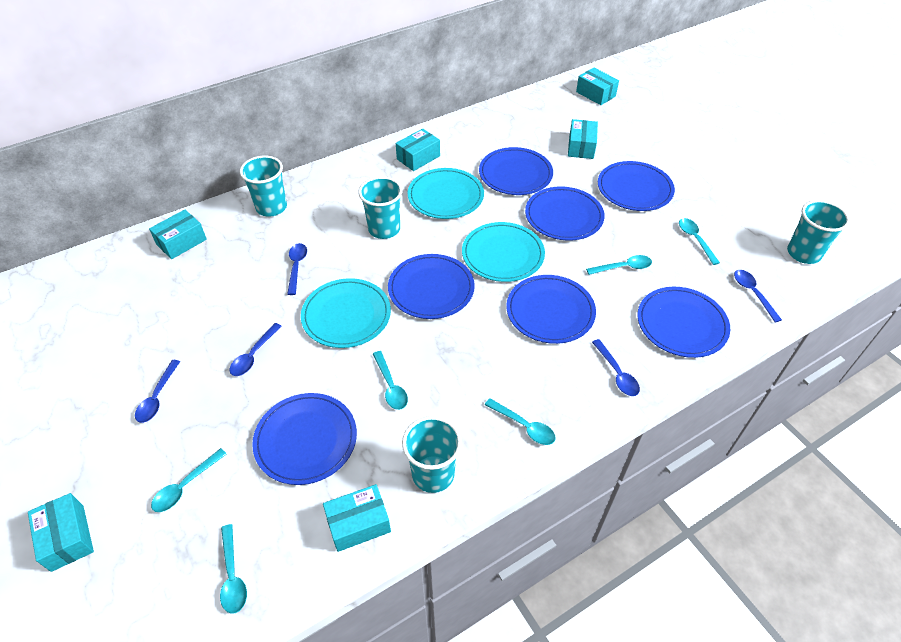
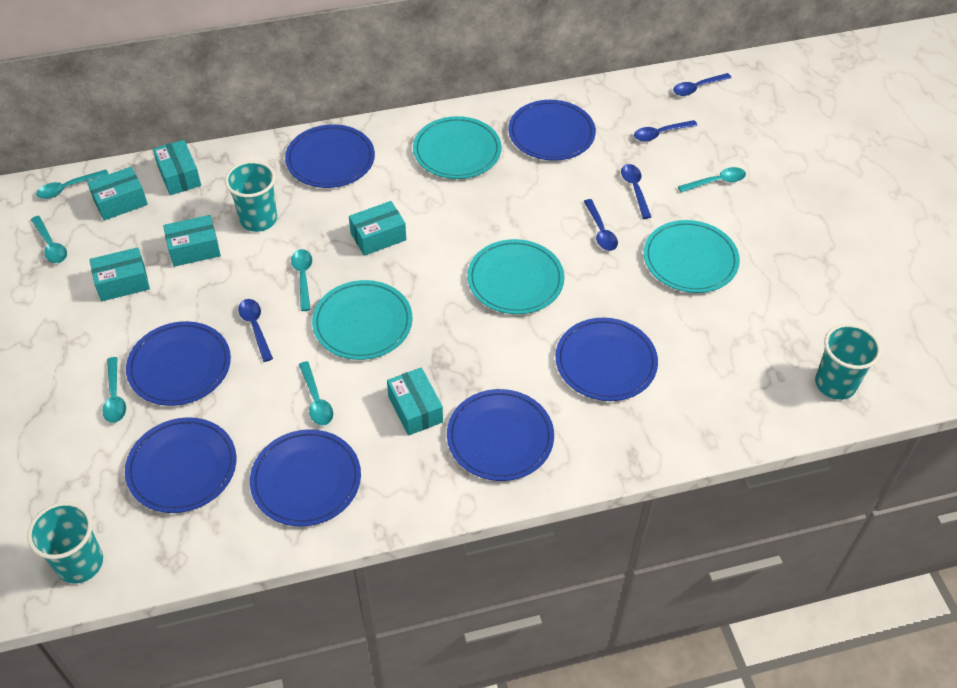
turquoise cup: [240,155,287,217] [358,176,402,239] [402,416,462,493] [787,200,850,264] = 4 -> [27,502,103,584] [225,161,277,232] [815,324,881,400] = 3
turquoise plate: [301,278,391,348] [408,168,484,219] [462,222,545,282] = 3 -> [312,280,413,360] [413,116,502,179] [467,239,564,314] [644,220,740,293] = 4

